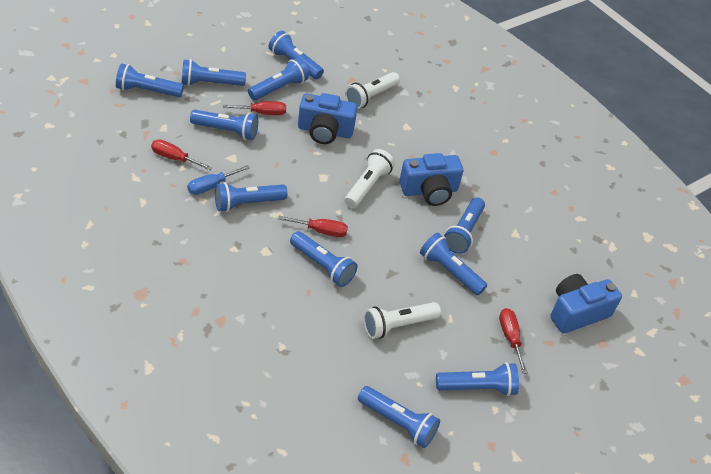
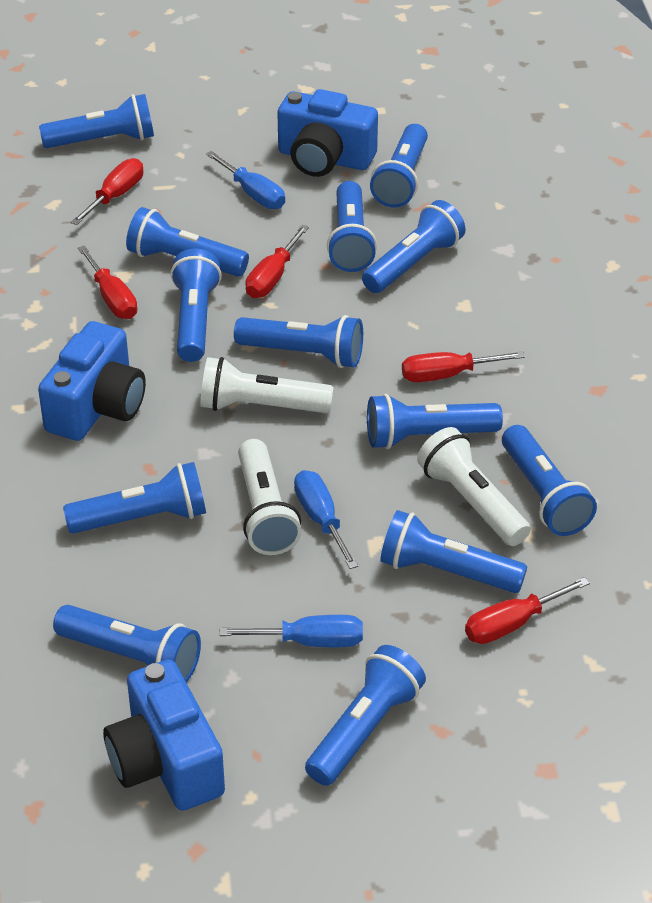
blue flashlight: [116,63,184,97] [182,59,246,86] [190,110,258,140] [215,182,288,212] [248,58,309,100] [269,31,324,79] [290,231,357,287] [358,386,440,448] [420,233,487,295] [436,362,519,396] [444,197,485,254] = 11 -> [39,94,154,148] [53,605,201,682] [63,462,206,534] [126,207,249,277] [170,248,222,362] [234,315,363,368] [305,645,426,786] [327,181,377,272] [362,200,466,293] [367,394,503,449] [370,124,428,208] [380,510,527,593] [502,425,597,536] = 13
blue screwdriver: [187,165,250,195] = 1 -> [206,151,285,209] [219,615,363,647] [294,470,358,569] = 3
red screwdriver: [151,139,213,170] [223,101,286,115] [278,216,348,237] [499,308,528,374] = 4 -> [71,158,143,225] [78,245,137,319] [245,225,309,298] [402,351,525,382] [465,577,590,644] = 5

